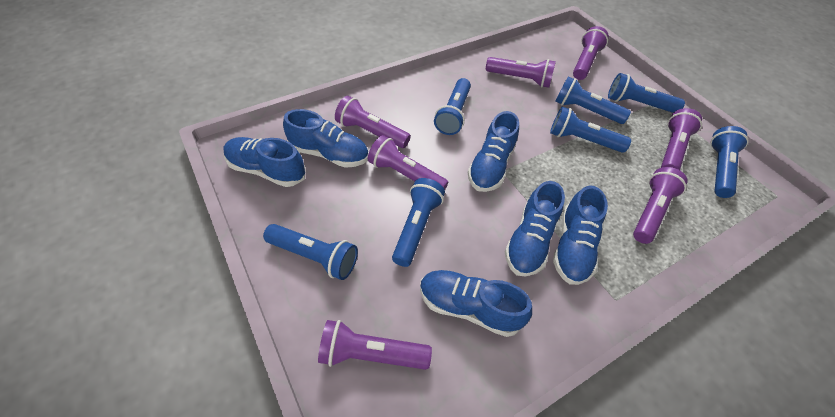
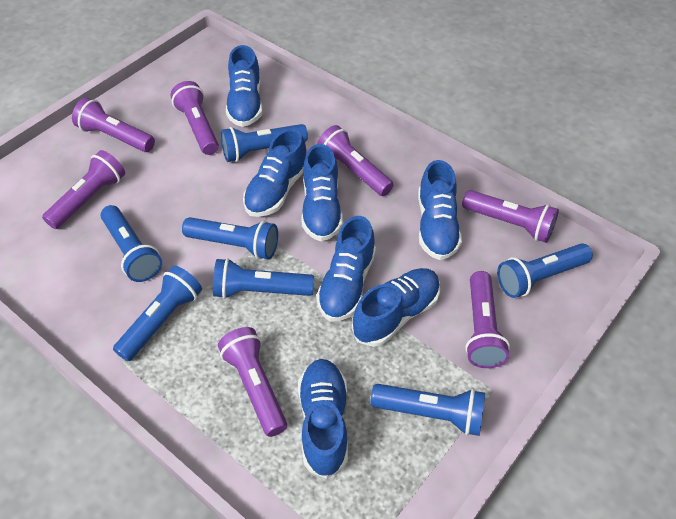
blue shoe: [223,137,306,187] [283,109,369,168] [420,270,532,337] [468,111,519,192] [505,181,565,277] [553,185,608,285] = 6 -> [226,45,263,127] [243,128,306,217] [298,359,348,479] [302,144,343,241] [316,216,376,322] [352,268,440,347] [418,160,462,260] = 7

